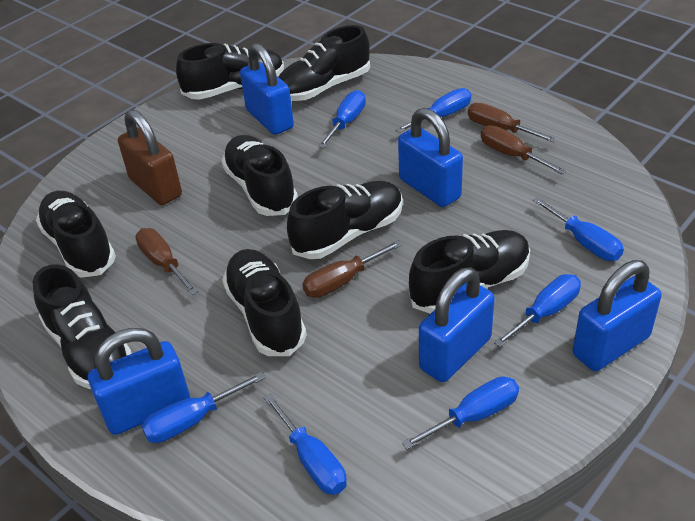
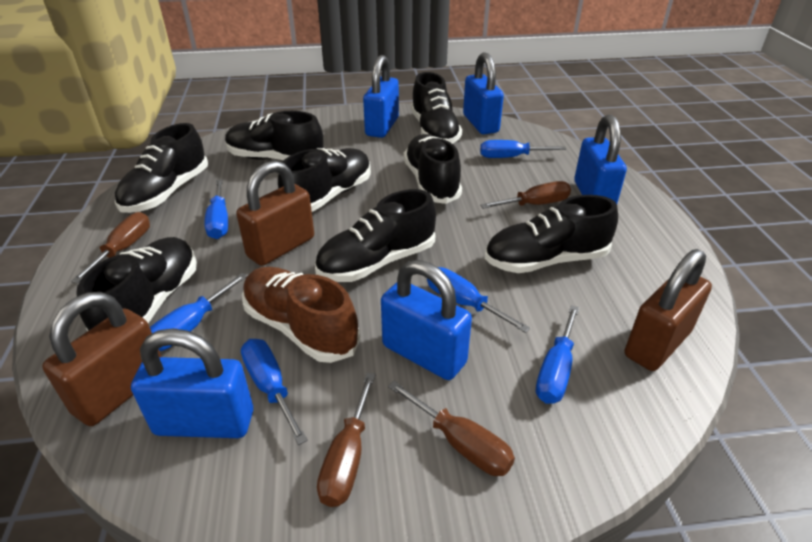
blue screwdriver: [141,372,265,443] [264,393,347,495] [318,90,366,148] [395,88,471,133] [402,376,519,450] [494,274,581,347] [533,197,624,261] = 7 -> [150,273,248,351] [204,179,228,239] [241,339,308,445] [427,267,530,333] [480,140,566,158] [536,305,579,404] = 6
brown padlock: [118,109,182,205] = 1 -> [42,292,162,426] [236,160,314,266] [624,249,712,371] = 3
brown shoe: none = 0 -> [242,267,360,363] = 1

